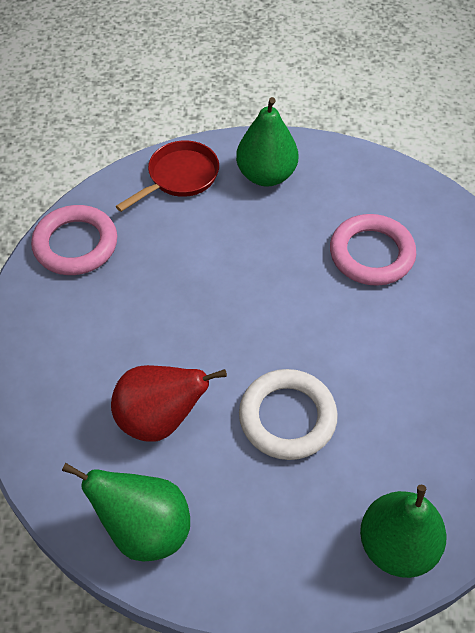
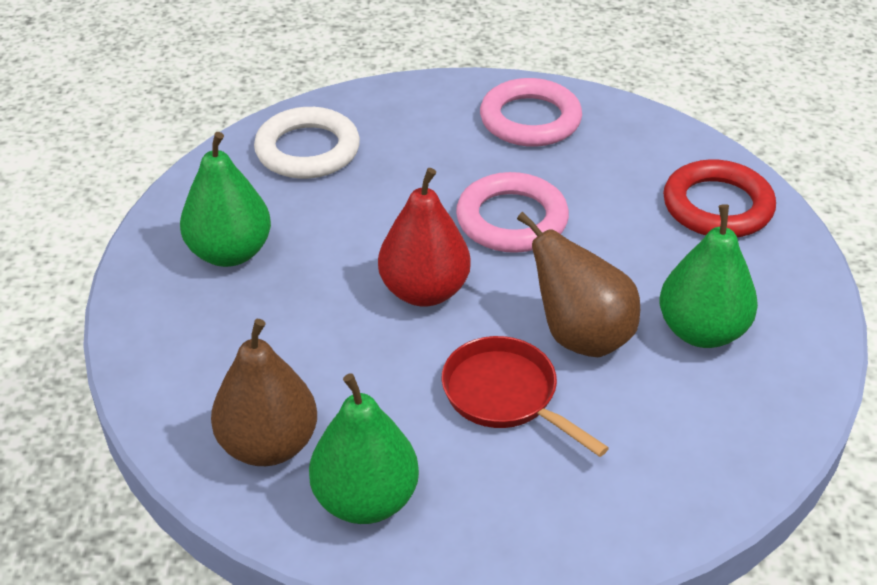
brown pear: none = 0 -> [211,319,317,466] [517,212,640,357] = 2
red ring: none = 0 -> [663,159,776,237] = 1

